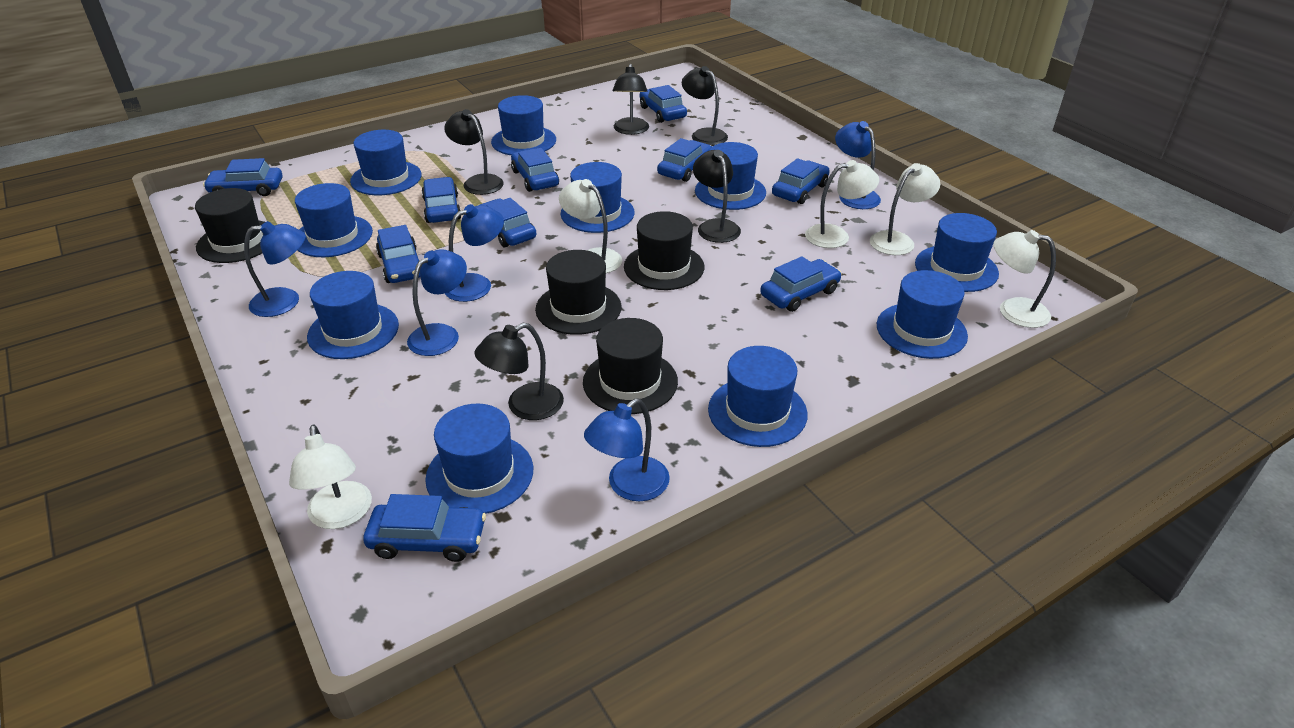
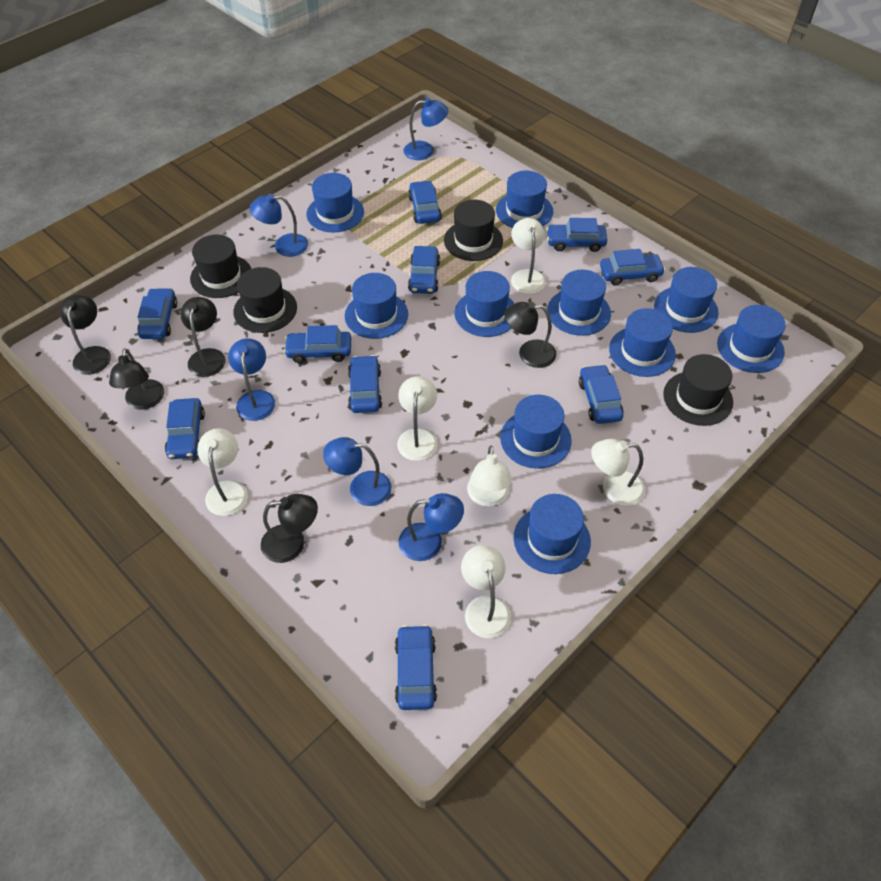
white lamp: [289,425,372,529] [559,179,622,273] [805,160,879,248] [870,163,940,255] [993,230,1056,328] = 5 -> [197,428,248,516] [397,376,437,461] [461,545,511,638] [467,445,512,507] [511,218,546,294] [591,439,645,506] = 6

